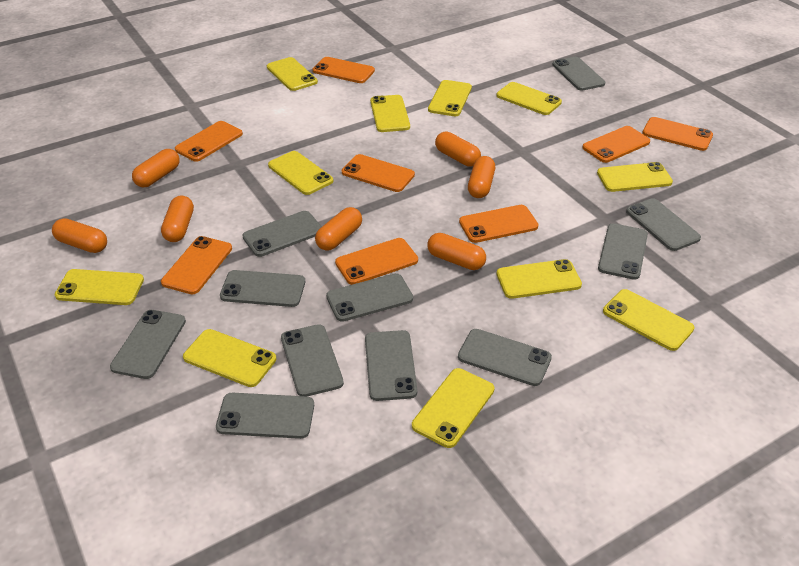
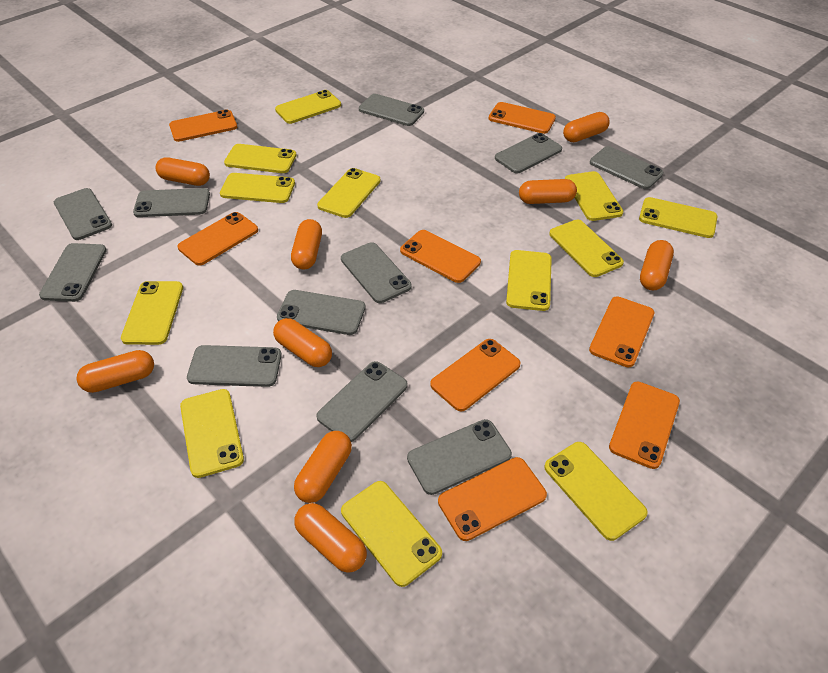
orange capsule: [52,218,107,253] [132,149,180,187] [161,195,194,242] [315,207,362,251] [427,233,486,270] [435,132,481,166] [468,156,495,198] = 7 -> [76,350,154,393] [156,157,210,186] [273,318,332,367] [291,219,322,270] [294,431,352,503] [294,503,367,573] [519,179,577,204] [563,112,610,142] [640,240,674,290] = 9
yellow phone: [55,269,144,305] [183,329,276,387] [267,57,318,91] [268,151,333,195] [370,95,410,132] [412,368,495,448] [428,80,472,116] [496,82,562,115] [496,259,582,299] [597,162,673,192] [603,289,695,351] = 11 -> [121,281,183,345] [180,389,244,478] [220,173,295,203] [224,144,296,173] [275,90,341,124] [317,168,380,218] [341,481,442,587] [506,250,552,311] [544,442,648,541] [549,220,624,277] [565,171,623,221] [639,197,718,238] = 12

